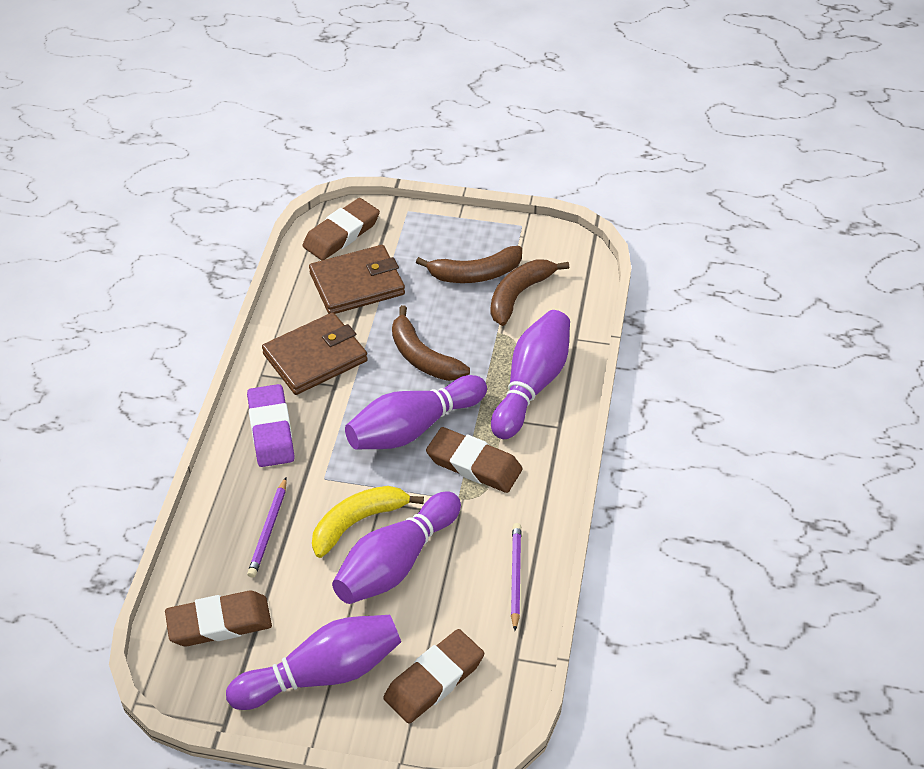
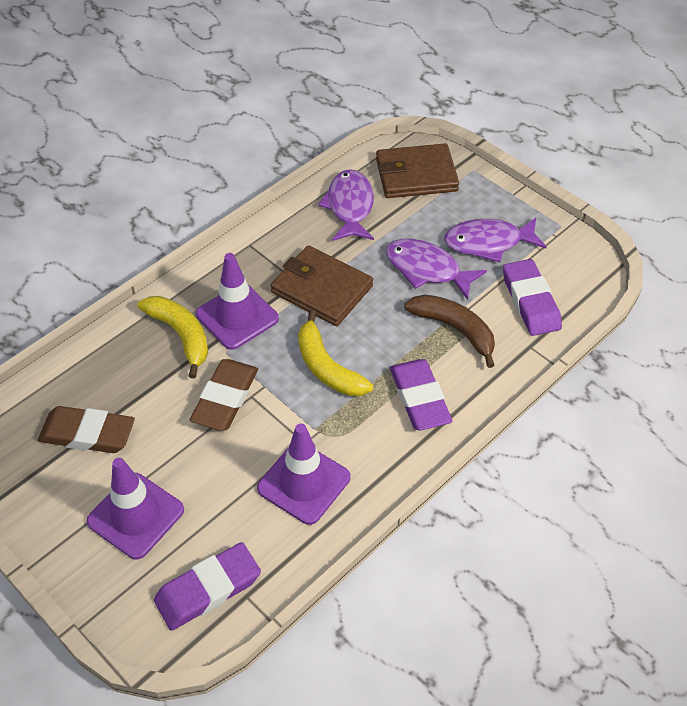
brown banana: [392,305,470,381] [416,246,522,283] [491,260,569,326] = 3 -> [404,295,495,368] = 1
brown eraser: [165,591,272,646] [302,198,380,260] [383,629,484,723] [426,427,523,493] = 4 -> [38,406,135,453] [190,359,258,431] = 2
purple bowling pin: [226,615,401,710] [332,492,461,604] [345,375,487,450] [491,310,570,439] = 4 -> none = 0
purple eraser: [247,384,295,467] = 1 -> [154,542,261,631] [390,359,452,431] [503,259,562,336] = 3
purple fish: none = 0 -> [318,169,374,241] [386,239,487,300] [444,218,546,263] = 3
purple pencil: [247,477,287,578] [511,523,522,631] = 2 -> none = 0
purple traffic cone: none = 0 -> [87,458,184,559] [196,253,279,350] [257,424,350,525] = 3
yellow banana: [312,486,424,558] = 1 -> [137,296,208,378] [298,311,373,396] = 2

